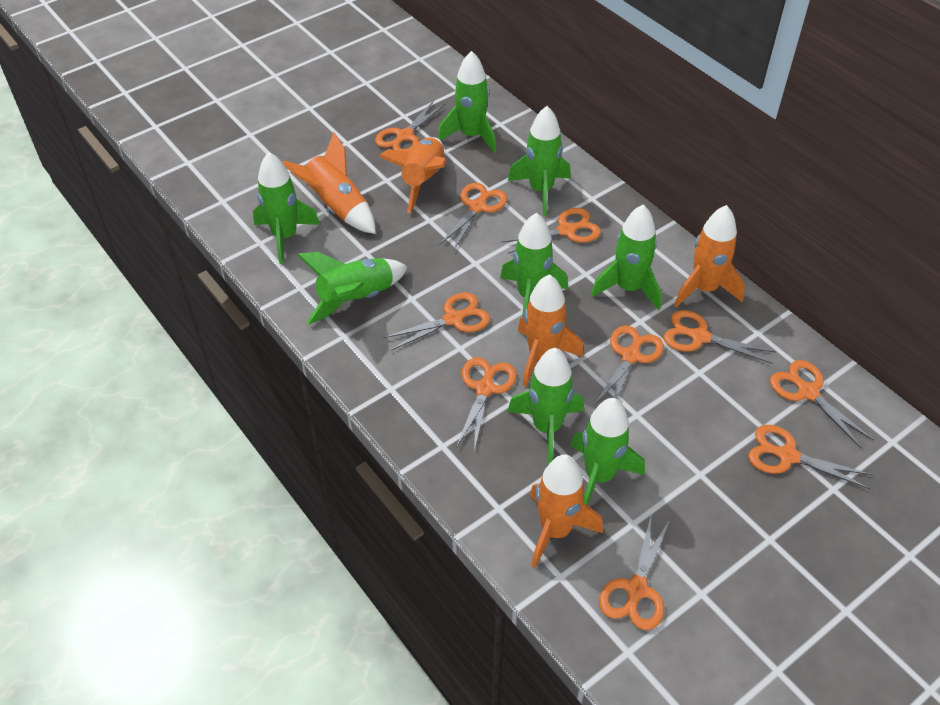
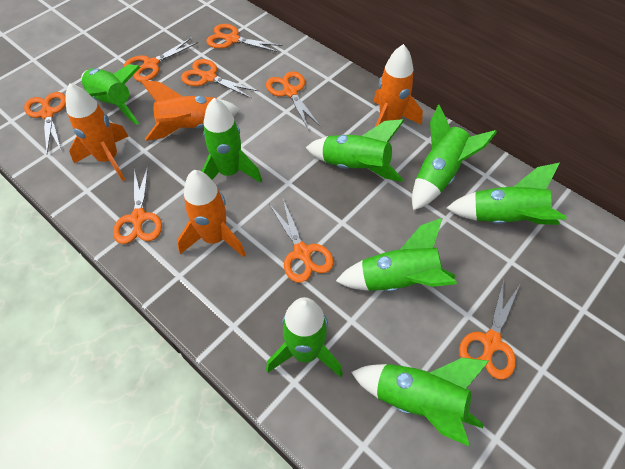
orange rocket: [282,132,376,234] [379,137,446,213] [518,274,584,387] [530,454,603,568] [674,205,745,307] = 5 -> [65,83,129,181] [141,80,240,141] [177,170,246,257] [373,44,423,127] = 4
orange scissors: [375,100,445,152] [383,292,490,351] [439,183,507,251] [456,357,517,451] [501,208,601,254] [594,326,664,406] [599,513,671,630] [664,310,776,364] [748,425,873,489] [770,360,874,449] = 10 -> [24,92,66,153] [113,166,162,244] [124,37,198,82] [181,59,258,98] [207,24,283,52] [266,71,320,129] [269,200,334,283] [459,278,520,380] = 8

